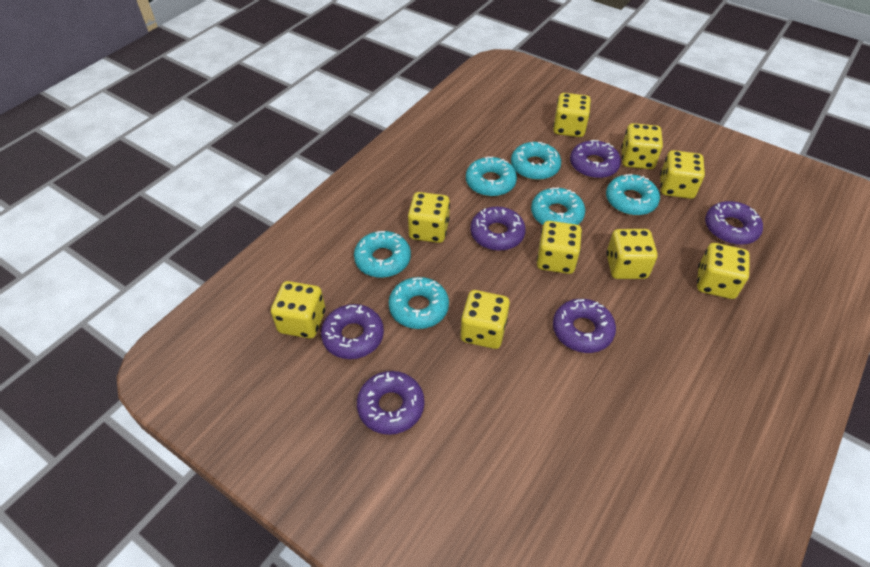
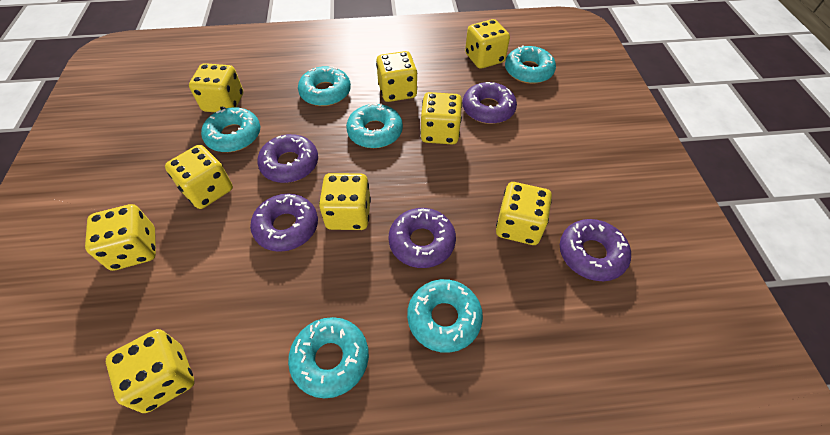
purple donut: [321,304,384,359] [357,371,424,435] [470,207,526,251] [553,299,616,353] [570,140,621,178] [705,201,763,245] = 6 -> [250,194,318,252] [257,134,318,183] [388,208,456,268] [462,82,517,124] [560,219,631,281] = 5

